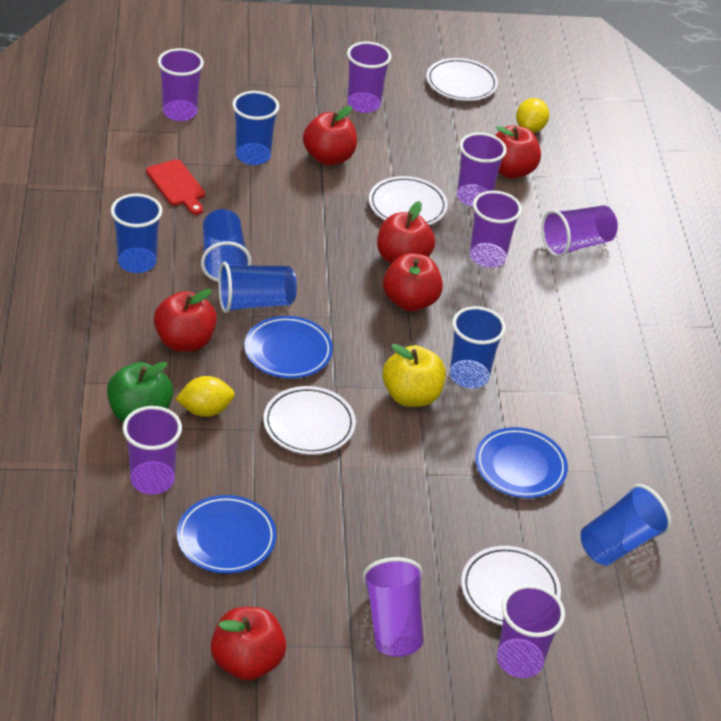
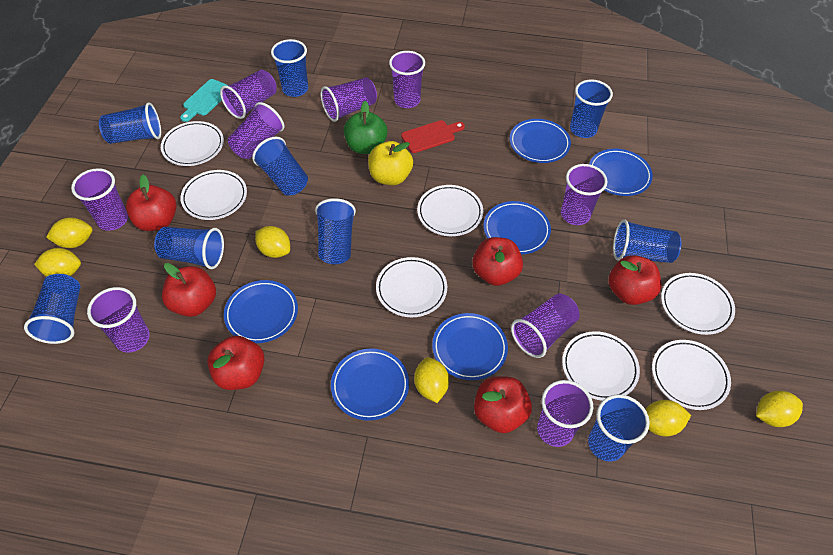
blue cup: [111,194,162,273] [201,209,251,282] [218,262,297,313] [232,91,279,165] [450,306,506,388] [581,484,671,566] = 6 -> [24,274,80,344] [99,102,161,144] [154,227,224,269] [252,137,308,196] [271,39,308,97] [315,198,356,264] [570,79,613,138] [588,394,650,461] [613,220,681,263] = 9
blue plate: [177,495,277,574] [244,316,333,378] [475,427,568,498] = 3 -> [224,280,298,343] [331,348,409,421] [432,313,508,380] [484,201,551,255] [509,119,571,163] [589,149,653,196] = 6
purple cup: [123,406,182,494] [158,48,204,121] [347,42,392,113] [362,557,424,657] [457,133,507,207] [470,191,522,268] [497,584,565,678] [541,205,618,257] = 8 -> [71,168,128,231] [87,287,150,353] [220,70,276,119] [228,102,284,159] [321,77,377,122] [389,51,425,108] [511,294,580,358] [537,380,593,447] [561,164,608,225] = 9
turquoise cutting board: none = 0 -> [180,79,228,122] = 1
white plate: [263,386,356,455] [369,176,448,225] [426,58,498,101] [461,546,561,626] = 4 -> [161,121,224,166] [181,170,247,220] [376,257,447,317] [417,185,483,236] [562,331,640,401] [652,340,731,410] [661,273,735,335] = 7
yellow lemon: [176,376,235,417] [516,98,549,133] = 2 -> [34,248,81,277] [46,217,93,248] [255,226,290,258] [414,357,449,403] [645,400,691,437] [756,391,803,427] = 6

